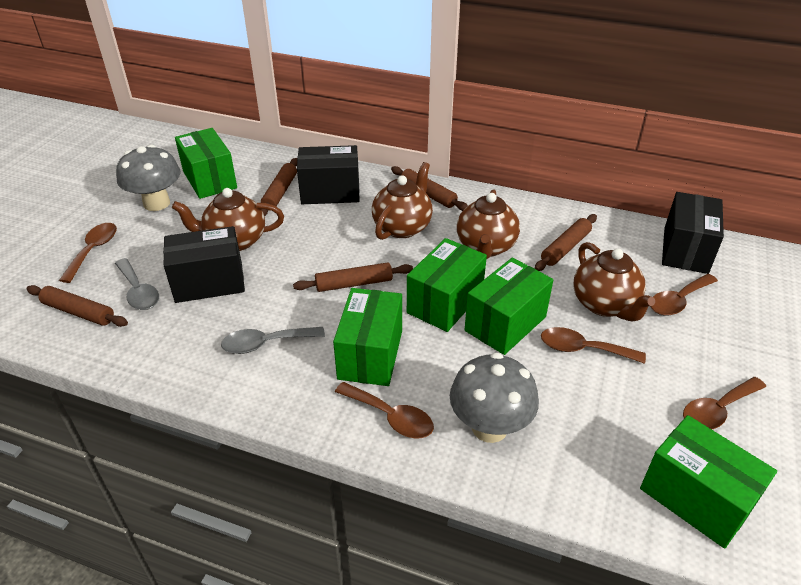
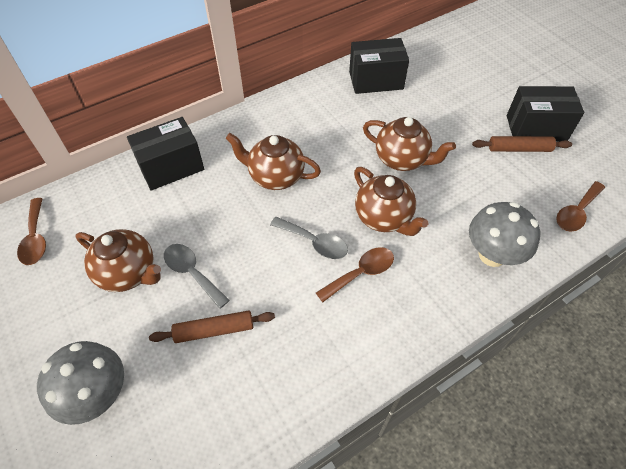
brown rolling pin: [27,285,128,327] [261,158,297,216] [293,262,413,292] [391,166,468,211] [535,214,597,271] = 5 -> [149,311,275,343] [472,136,572,152] = 2
brown spoon: [59,223,117,283] [335,382,434,438] [541,327,646,364] [650,274,718,315] [683,377,766,429] = 5 -> [17,198,46,265] [316,247,394,302] [556,181,605,232] = 3
green box: [175,128,237,199] [333,288,402,386] [407,238,487,332] [465,258,553,355] [640,415,777,548] = 5 -> none = 0

